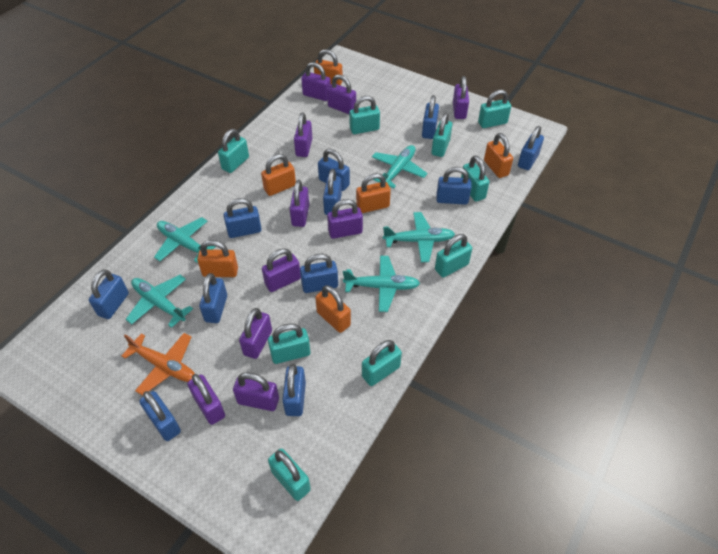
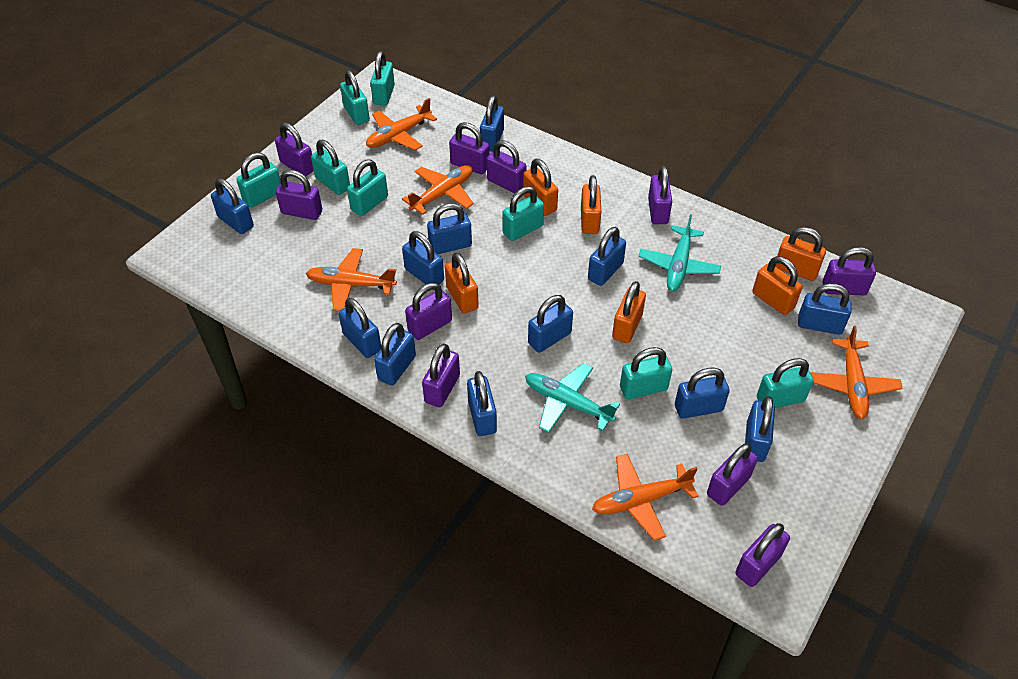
blue padlock: [89,269,129,319] [139,391,181,441] [199,273,227,323] [223,198,262,238] [282,364,306,416] [300,254,338,293] [318,149,350,191] [323,169,342,215] [422,95,439,139] [436,167,472,205] [518,126,544,170] = 11 -> [211,178,254,234] [339,298,381,358] [374,323,416,386] [402,231,444,284] [427,203,472,254] [467,371,497,436] [480,95,504,152] [528,295,573,353] [588,227,626,286] [675,367,730,419] [745,396,775,462] [798,283,852,335] = 12
orange plane: [122,333,195,395] = 1 -> [306,248,397,311] [366,98,437,150] [402,165,474,215] [592,454,699,541] [810,326,903,419] = 5
turquoise padlock: [218,129,249,173] [268,323,310,364] [268,448,311,501] [349,96,380,134] [362,340,402,386] [432,113,452,157] [435,234,472,277] [461,156,489,201] [478,90,511,128] = 9 -> [236,152,281,208] [311,140,350,195] [340,70,370,125] [347,159,388,216] [370,51,395,106] [502,186,544,241] [620,347,672,399] [757,358,814,408] = 8
turquoise plane: [126,275,193,328] [154,217,216,263] [343,256,420,312] [372,145,427,188] [383,212,455,262] = 5 -> [525,363,620,433] [639,214,721,291] = 2

